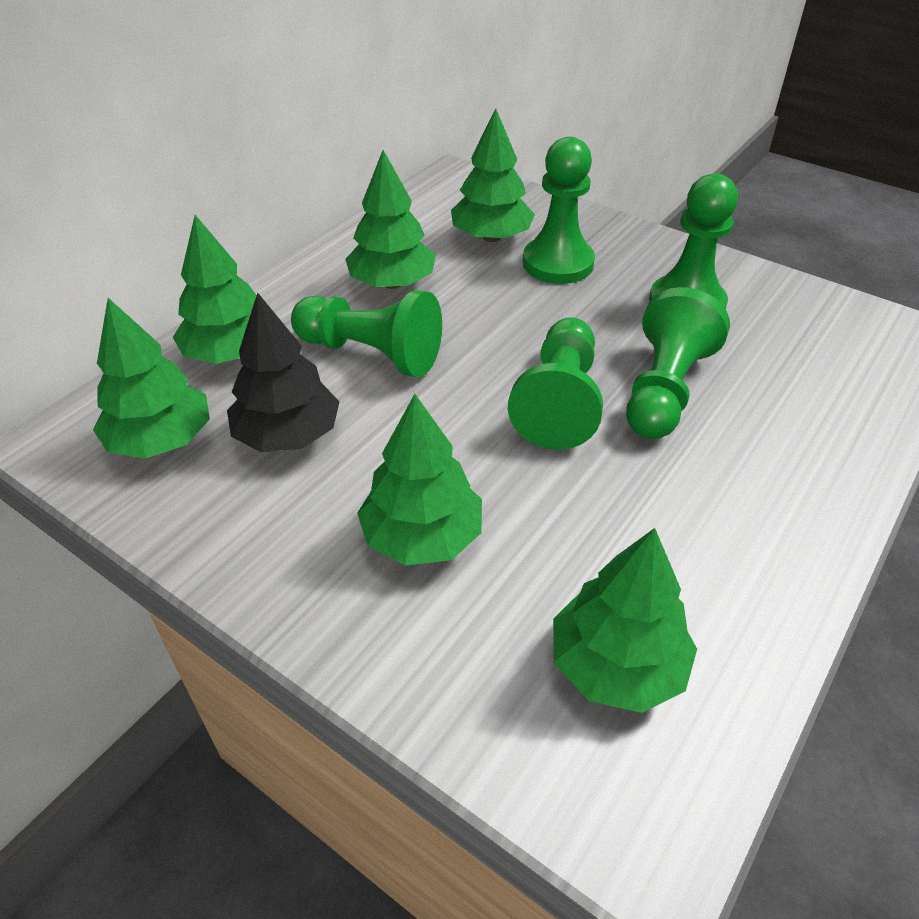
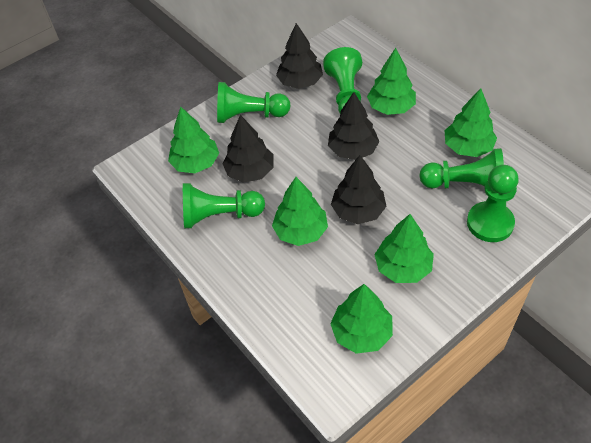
black tree: [227,293,340,452] = 1 -> [222,115,274,183] [276,23,323,89] [328,92,379,160] [331,155,387,224] = 4

